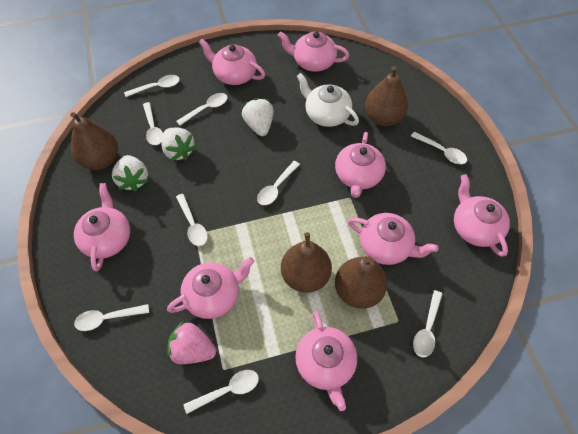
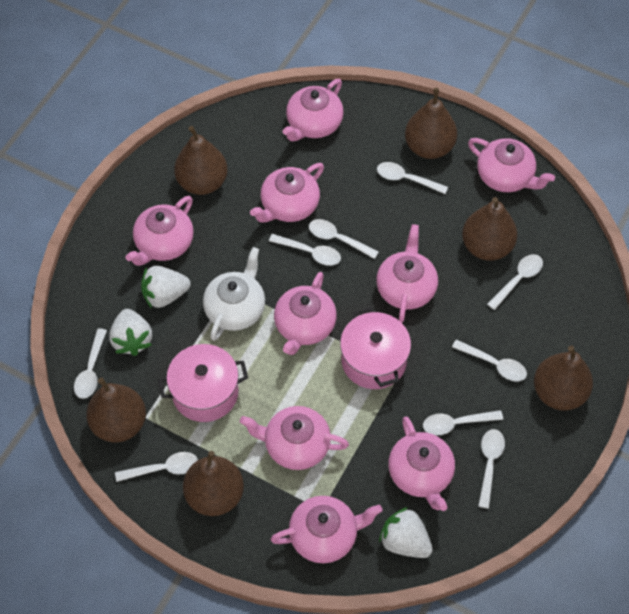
brown pear: [70,112,118,170] [281,232,332,293] [335,256,387,309] [365,66,408,126] = 4 -> [86,377,146,442] [174,126,228,195] [183,451,244,516] [405,88,457,159] [462,197,517,260] [534,346,593,411] = 6
pink pot: none = 0 -> [158,344,248,422] [340,307,411,389] = 2
pink strawberry: [167,322,216,364] = 1 -> none = 0
pink teapot: [74,183,130,271] [167,257,254,319] [198,39,265,85] [278,31,349,72] [295,311,357,411] [335,132,386,198] [348,213,439,265] [454,174,510,257] = 8 -> [126,196,194,266] [240,406,349,470] [250,163,324,222] [270,496,382,564] [274,272,337,355] [283,79,344,142] [376,224,438,322] [388,416,455,511] [468,138,555,192] = 9

